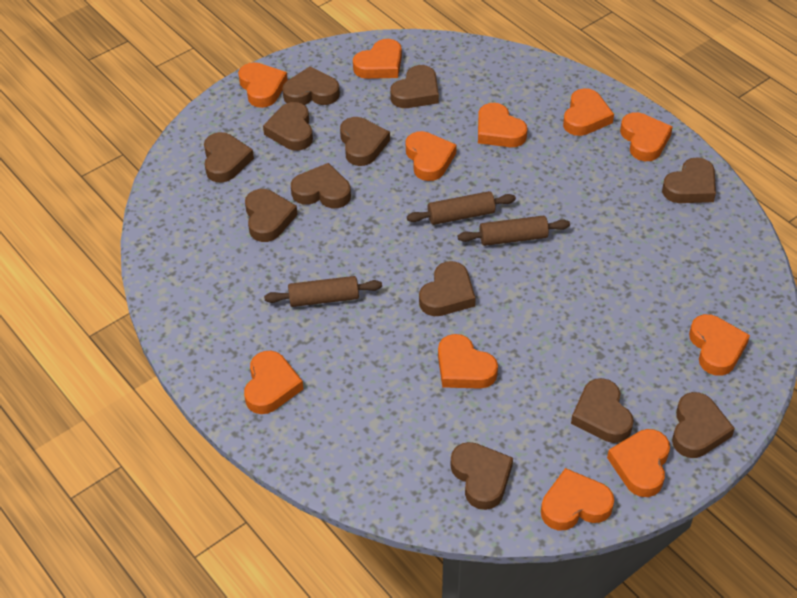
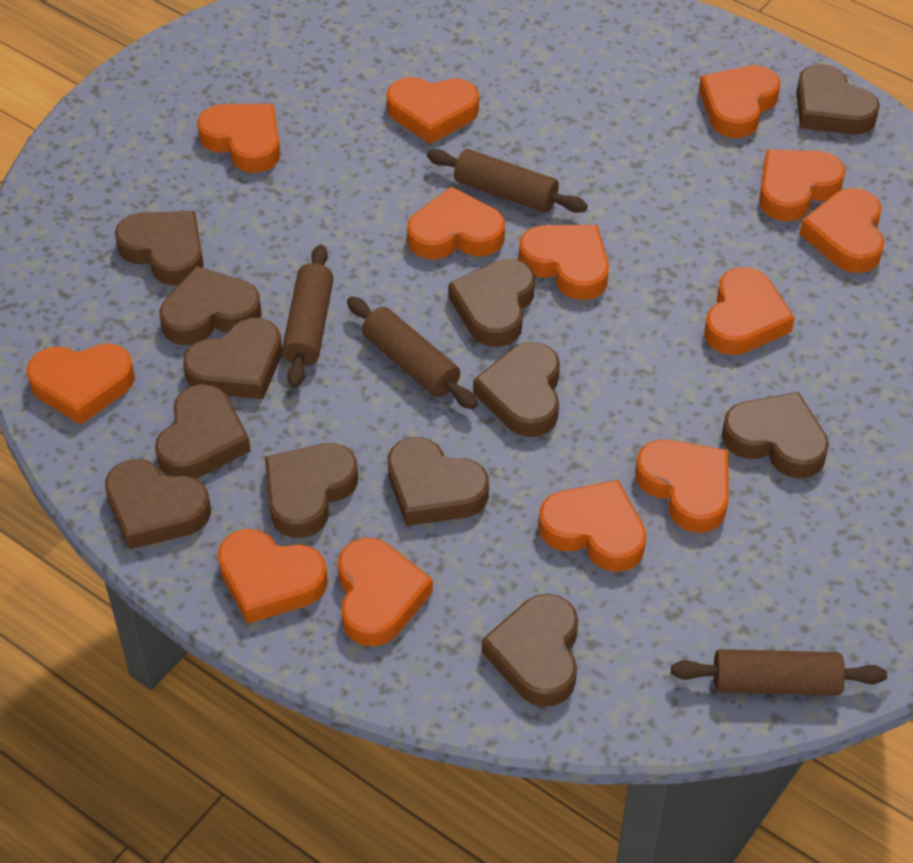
brown rolling pin: [264,276,382,307] [407,191,516,225] [458,215,570,246] = 3 -> [282,244,334,388] [347,297,477,409] [427,149,587,213] [671,649,887,695] = 4
orange heart: [238,62,288,108] [244,351,304,414] [353,39,402,79] [406,131,457,181] [438,334,498,389] [478,103,528,147] [541,468,614,530] [563,88,614,136] [607,429,670,497] [620,112,673,161] [689,314,750,376] = 11 -> [26,343,135,425] [197,104,280,173] [217,529,328,624] [337,538,433,646] [387,77,479,144] [407,186,505,260] [519,225,609,300] [538,480,647,572] [635,440,729,533] [699,65,781,138] [704,267,795,355] [759,150,846,221] [799,188,885,273] = 13

